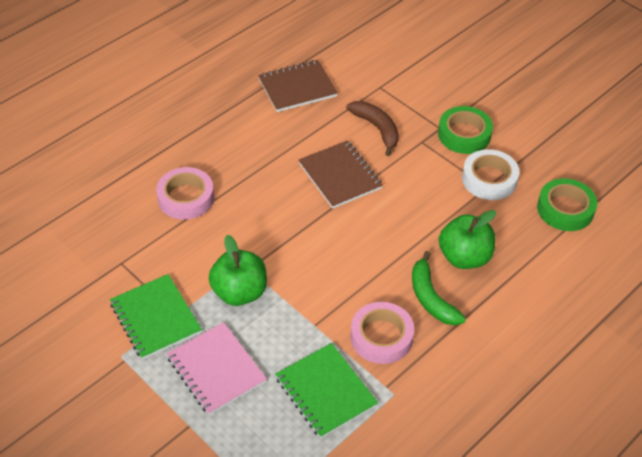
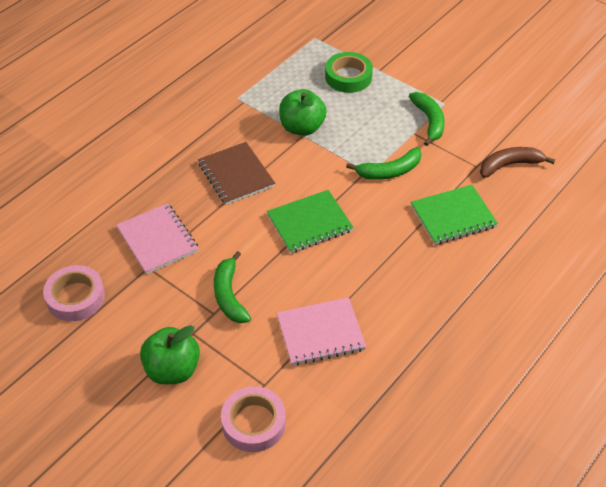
brown notebook: [258,60,338,112] [298,140,383,209] = 2 -> [198,142,275,205] = 1
green banana: [412,251,466,325] = 1 -> [214,251,251,323] [346,147,422,180] [409,92,445,146] = 3
green tape: [438,106,493,154] [537,178,597,231] = 2 -> [325,52,373,93] = 1
pink notebook: [167,322,267,415] = 1 -> [116,203,199,274] [277,297,366,366] = 2
white tape: [462,149,520,200] = 1 -> none = 0

